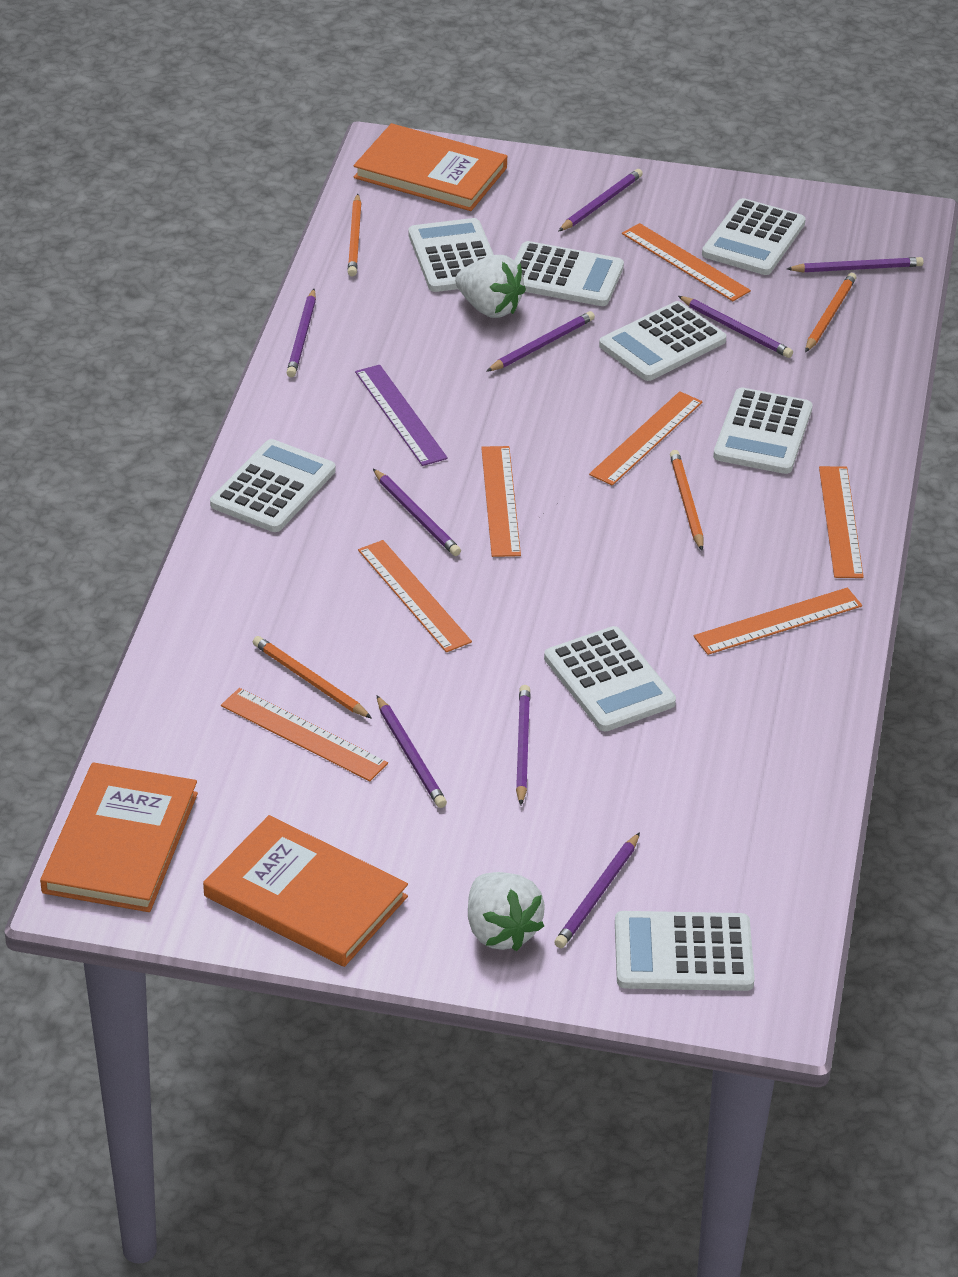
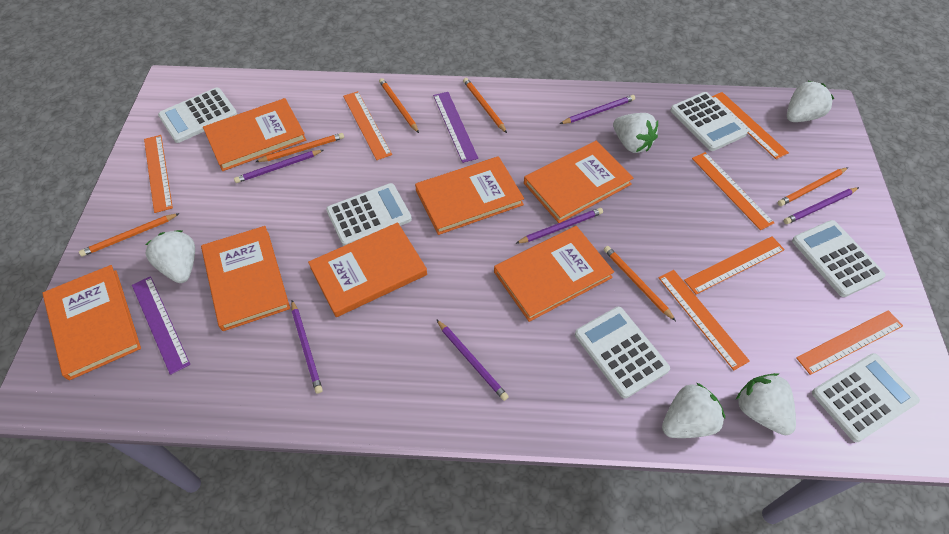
orange book: [40,762,198,912] [203,815,408,967] [354,123,507,211] = 3 -> [43,265,141,380] [201,226,290,331] [203,98,306,171] [308,222,427,317] [415,156,524,235] [494,226,614,322] [524,141,633,223] = 7
orange pencil: [253,636,372,719] [348,194,362,277] [670,450,704,551] [805,273,856,352] = 4 -> [79,213,180,257] [256,133,344,162] [379,78,419,133] [463,78,507,133] [604,246,676,321] [778,167,848,206] = 6
purple pencil: [286,289,316,377] [373,469,461,556] [377,695,447,808] [486,311,595,372] [516,685,531,805] [554,832,640,948] [558,169,643,232] [678,296,793,358] [787,257,924,272] = 9 -> [234,150,323,183] [291,300,323,394] [436,319,509,401] [515,208,603,244] [560,95,635,124] [784,187,859,224] = 6
purple ruler: [355,365,448,466] = 1 -> [132,276,190,375] [433,92,478,163] = 2
white calculator: [210,439,336,532] [408,218,494,292] [514,241,624,306] [544,626,676,731] [599,301,726,381] [615,911,755,991] [702,198,806,275] [713,388,813,474] = 8 -> [158,88,237,143] [326,183,412,246] [575,307,670,398] [670,92,748,151] [792,220,885,297] [812,353,920,442] = 6
white strawberry: [455,255,526,318] [468,872,545,951] = 2 -> [145,230,195,283] [613,113,658,153] [662,383,725,438] [736,373,796,435] [787,81,834,122] = 5

